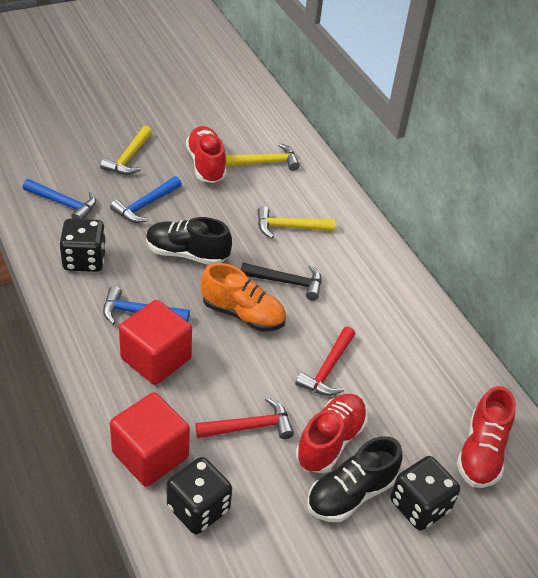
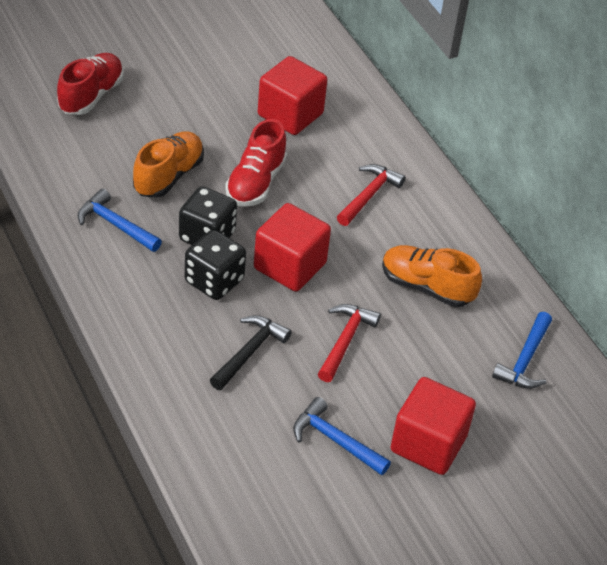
black dice: [59,219,106,272] [167,457,232,534] [391,456,460,531] = 3 -> [179,186,237,245] [185,230,246,300] = 2
black shoe: [146,217,232,265] [307,436,403,522] = 2 -> none = 0
orange shoe: [200,263,286,331] = 1 -> [133,131,204,198] [382,245,482,307] = 2
red cube: [110,392,190,487] [119,300,192,385] = 2 -> [254,203,331,291] [258,56,327,135] [391,377,476,475] = 3
red shoe: [186,126,227,183] [296,394,367,473] [456,386,516,488] = 3 -> [57,53,124,115] [225,119,287,207] = 2
yellow hammer: [100,126,152,175] [226,143,300,171] [257,206,335,238] = 3 -> none = 0

